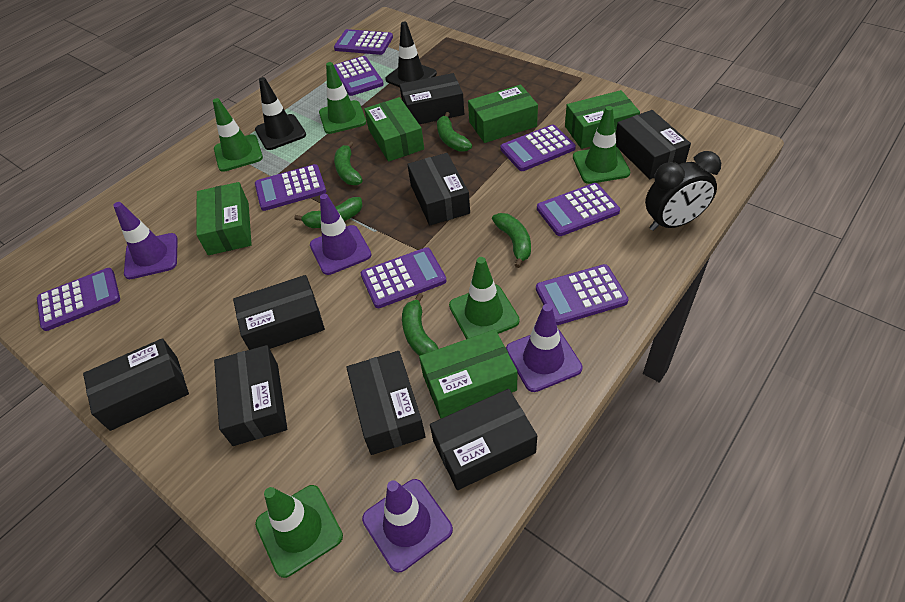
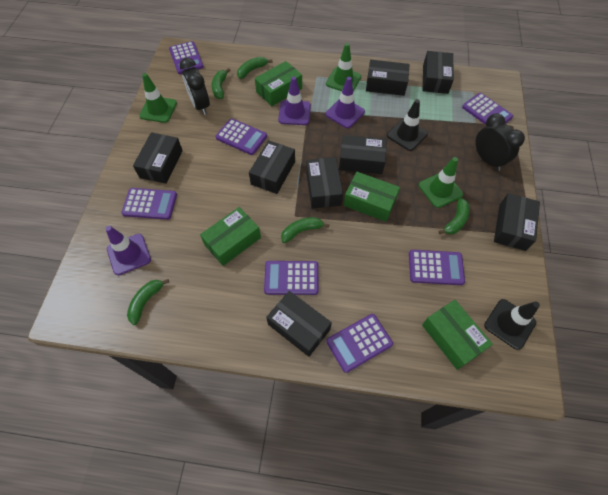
black clock: [645,151,721,231] = 1 -> [179,58,210,115] [475,113,525,171] = 2
green box: [196,182,252,255] [364,97,424,162] [419,329,518,418] [468,85,538,143] [565,90,640,149] = 5 -> [200,207,261,266] [255,61,302,106] [344,172,400,222] [422,300,493,370] = 4
green traffic cone: [213,98,263,172] [255,485,343,578] [319,62,366,134] [449,257,520,339] [573,106,630,184] = 5 -> [139,73,177,123] [326,43,361,91] [419,157,463,208] = 3
purple calculator: [37,268,120,331] [255,164,326,211] [334,29,393,55] [334,56,384,96] [361,247,447,308] [501,125,576,171] [536,264,629,325] [537,183,620,236] = 8 -> [121,188,177,220] [169,41,204,74] [215,118,267,155] [264,261,319,295] [326,314,393,373] [409,250,465,285] [462,93,513,125] = 7
purple traffic cone: [113,202,178,279] [310,194,371,275] [362,479,453,572] [506,304,583,392] = 4 -> [105,226,151,275] [278,77,311,125] [325,77,365,128] = 3

